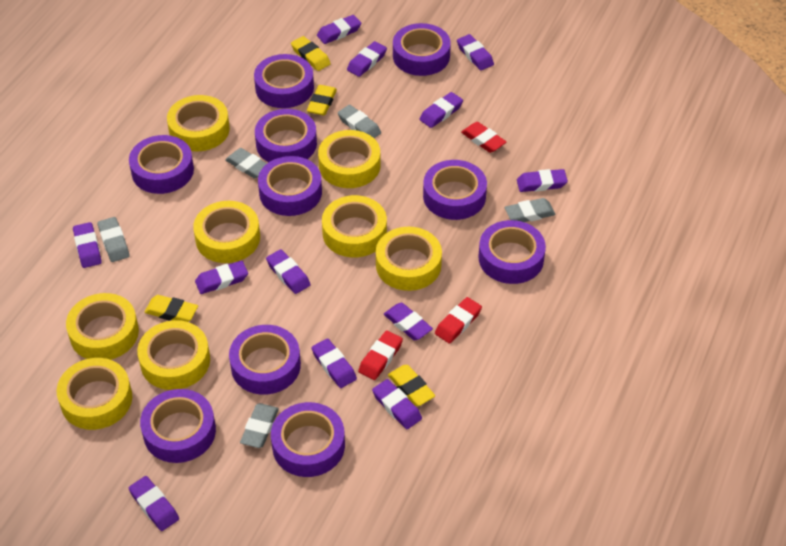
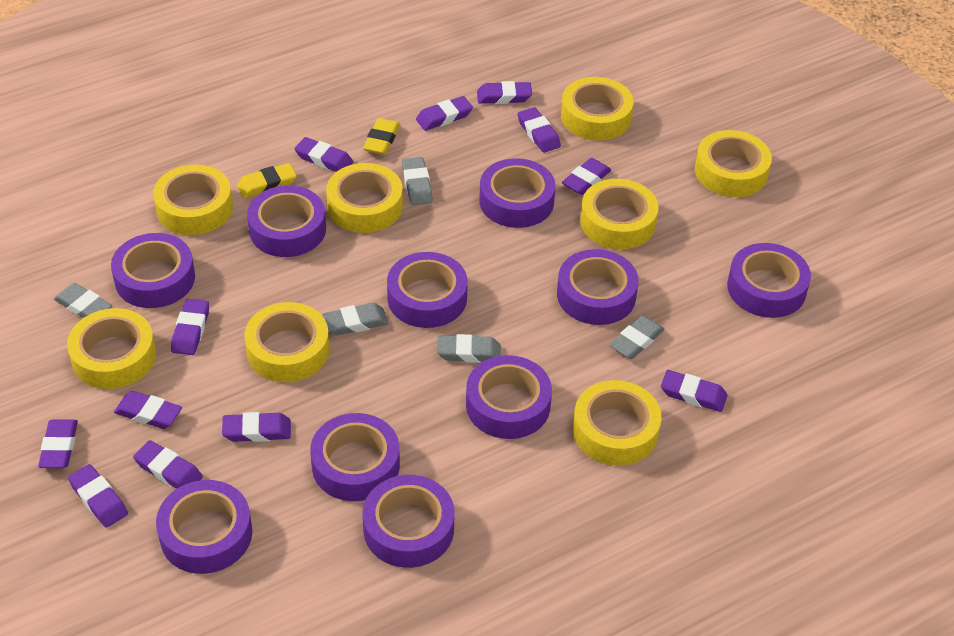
red eraser: [358,330,403,380] [435,297,482,344] [461,122,506,153] = 3 -> none = 0
yellow eraser: [144,295,198,322] [291,36,331,71] [307,85,337,115] [388,365,435,406] = 4 -> [237,163,297,199] [363,118,400,155] = 2

